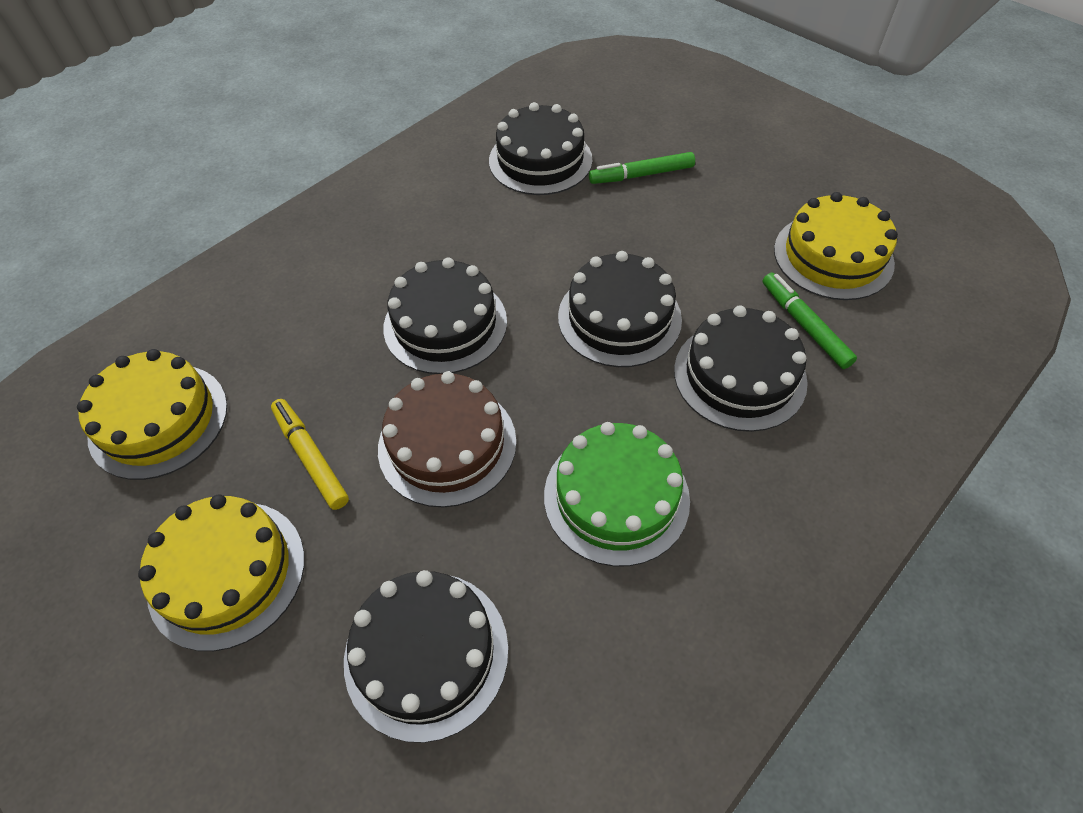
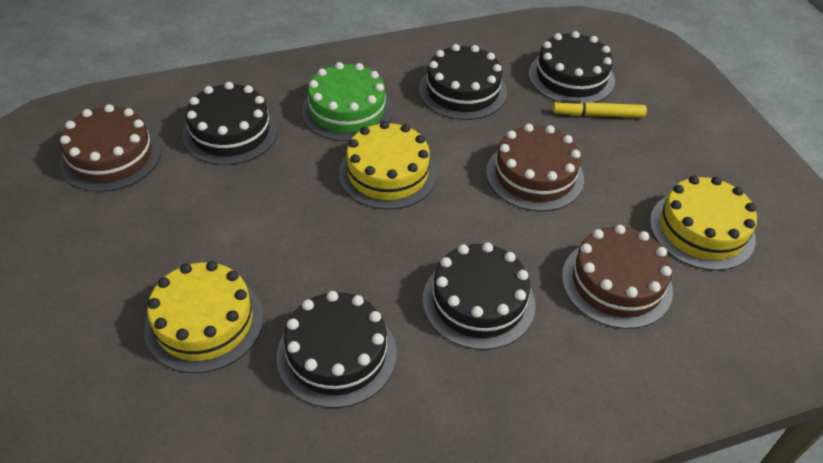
brown cake: [378,371,516,507] = 1 -> [60,104,162,192] [486,124,584,212] [562,225,673,329] = 3
green marker: [589,152,695,184] [762,272,857,369] = 2 -> none = 0

